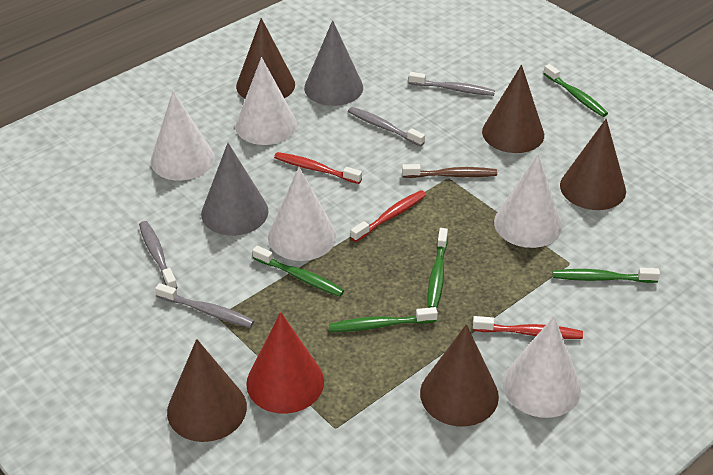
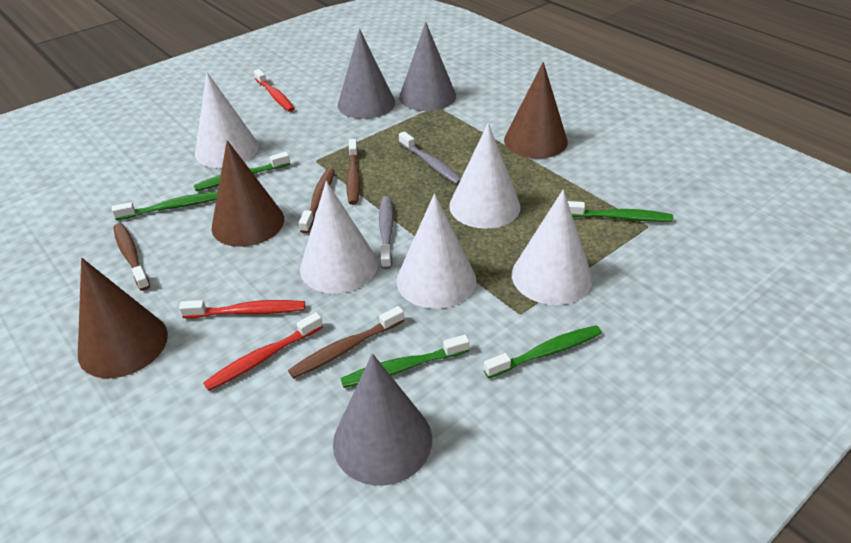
brown cone: [167,339,247,442] [236,18,295,99] [420,324,499,426] [482,65,544,153] [560,119,626,210] = 5 -> [78,258,168,378] [211,140,284,247] [504,62,568,159] = 3
brown toothbrush: [402,164,497,178] = 1 -> [113,223,150,291] [288,306,404,379] [299,168,335,234] [346,139,360,205] = 4
grey cone: [201,143,268,236] [304,20,363,106] = 2 -> [333,353,432,485] [338,29,395,119] [399,22,456,111] = 3
grey toothbrush: [139,221,178,289] [155,283,254,328] [348,107,425,146] [409,72,495,96] = 4 -> [379,196,394,269] [399,131,461,184] = 2
red cone: [246,312,324,414] = 1 -> none = 0

